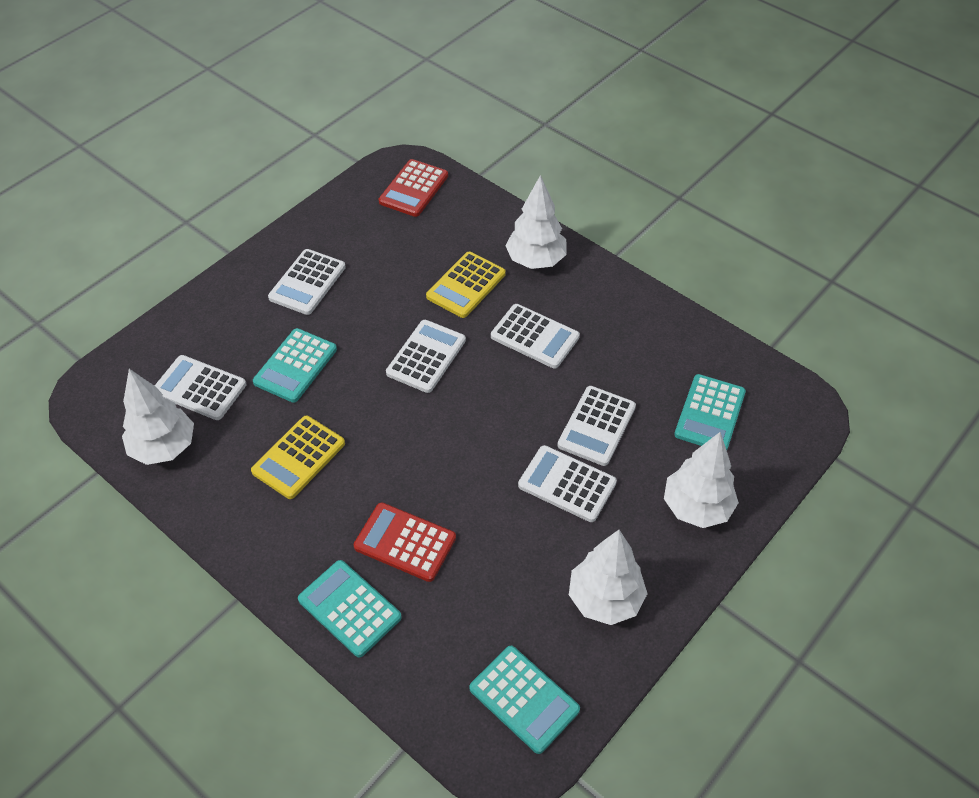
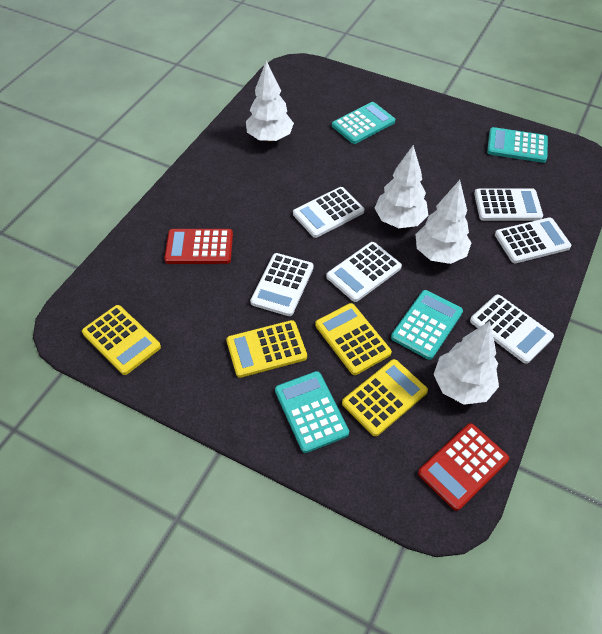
yellow calculator: [251,416,345,499] [426,252,506,318] = 2 -> [82,305,161,375] [226,320,307,378] [315,303,392,375] [342,359,428,436] = 4

